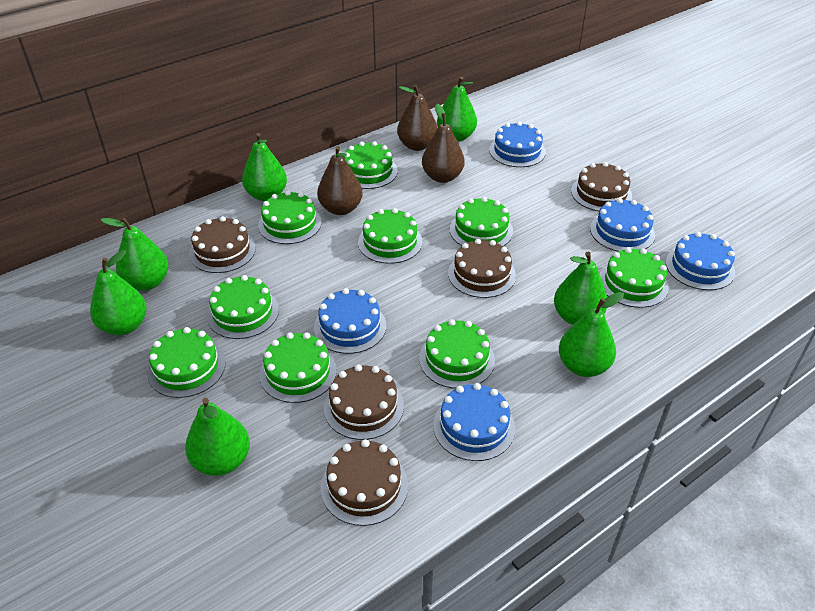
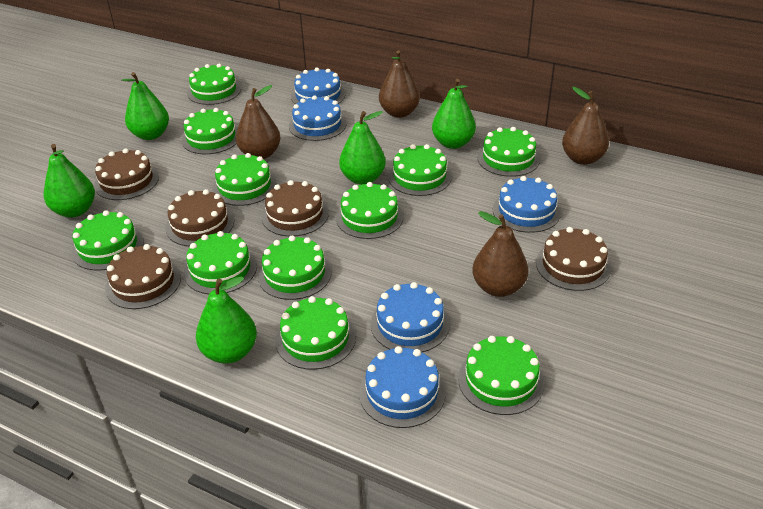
brown pear: [317,146,363,215] [397,84,438,151] [422,104,465,183] = 3 -> [236,85,281,159] [379,50,420,118] [472,211,529,297] [562,87,609,165] = 4
green cake: [147,327,225,398] [207,275,279,339] [258,191,322,244] [259,333,337,403] [344,141,398,189] [358,208,423,264] [419,319,495,389] [450,197,513,246] [599,247,669,308] = 9 -> [72,210,144,271] [182,108,238,154] [184,231,257,294] [187,64,241,105] [212,153,277,206] [258,236,332,300] [275,296,356,370] [336,182,404,239] [388,144,452,196] [458,336,545,415] [477,127,540,177] = 11
green pear: [90,250,146,335] [100,217,169,291] [185,398,250,476] [242,133,287,201] [437,76,477,142] [554,252,607,325] [559,292,624,377] = 7 -> [44,144,95,218] [121,72,169,140] [196,277,257,364] [339,111,386,185] [432,79,476,149] = 5

